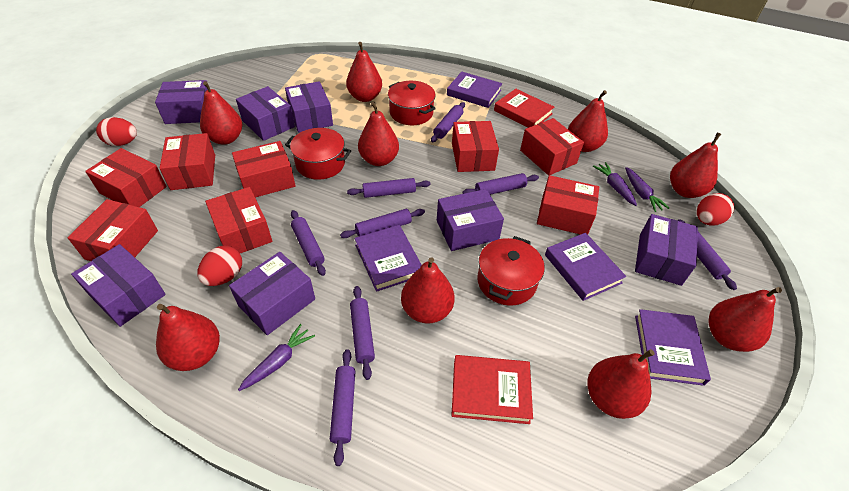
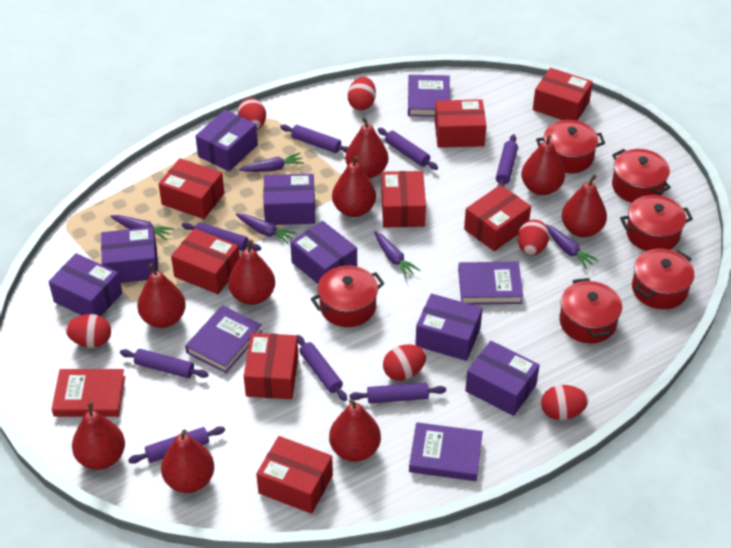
purple carrot: [238,324,315,391] [593,162,637,206] [625,167,669,212] = 3 -> [110,215,174,241] [236,214,297,244] [239,153,304,172] [374,231,420,278] [545,224,598,269] = 5
red book: [451,355,533,424] [494,89,554,128] = 2 -> [52,369,125,417] = 1
red egg: [96,117,137,146] [197,246,242,286] [697,193,734,226] = 3 -> [66,314,111,348] [237,98,266,130] [348,77,376,110] [383,344,426,381] [518,220,549,256] [541,385,588,420] = 6
red pot: [285,128,351,180] [388,81,436,125] [477,236,545,306] = 3 -> [311,266,384,327] [536,120,605,173] [559,278,622,344] [612,149,671,203] [620,195,693,251] [632,249,695,309] = 6

